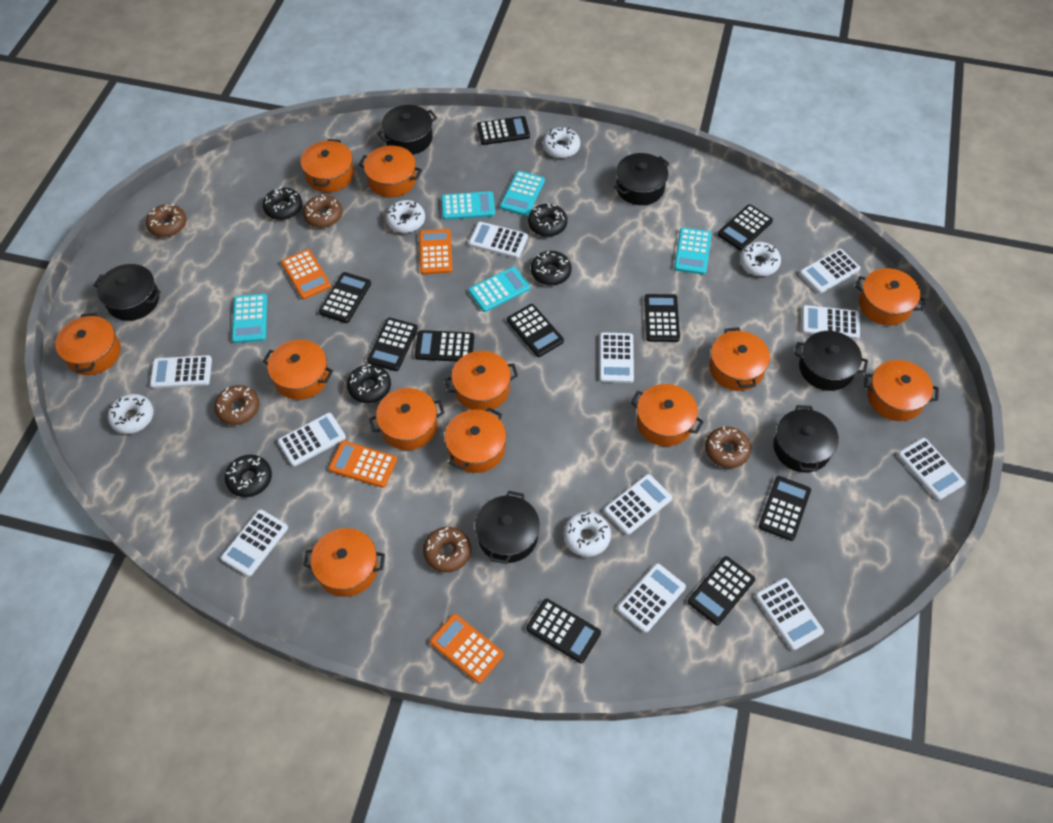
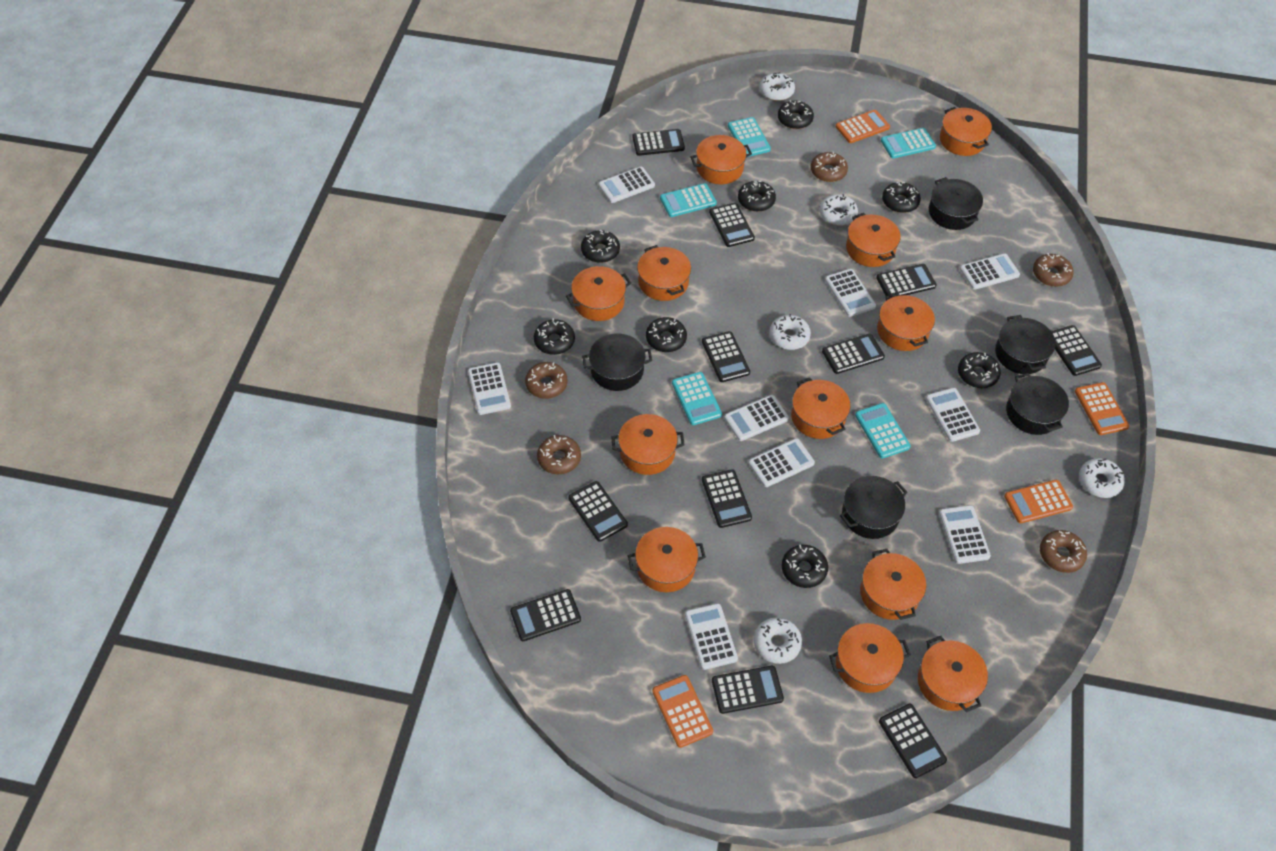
black calculator: [319,272,371,323] [367,318,418,371] [415,330,474,361] [477,116,530,145] [507,304,564,357] [526,599,601,663] [644,294,680,342] [688,556,755,625] [717,204,773,251] [758,476,811,541] = 10 -> [510,589,581,641] [568,481,628,542] [632,129,685,156] [702,331,750,382] [702,469,752,528] [709,203,755,247] [712,666,784,714] [822,334,885,374] [876,264,937,299] [879,704,947,778] [1051,325,1102,376] = 11
black donut: [225,455,272,497] [263,187,302,220] [347,364,391,403] [528,203,567,237] [531,251,572,285] = 5 -> [534,319,575,355] [581,230,620,263] [646,317,687,352] [738,181,776,212] [778,100,814,129] [782,545,828,588] [882,182,921,213] [958,352,1001,388] = 8
black pot: [93,264,161,321] [377,105,437,154] [475,491,540,564] [614,153,670,205] [773,405,839,473] [794,331,868,391] = 6 -> [582,333,652,391] [840,476,908,539] [929,177,983,230] [995,315,1056,374] [1006,373,1069,435] = 5
white calculator: [150,355,212,388] [221,509,288,577] [278,413,346,467] [469,222,528,258] [600,332,634,383] [604,474,672,535] [617,563,686,633] [755,578,824,650] [800,249,861,293] [802,305,860,339] [898,438,965,500] = 11 -> [468,362,511,415] [599,167,655,203] [685,603,738,670] [724,395,789,441] [749,438,815,487] [825,269,876,317] [926,388,980,442] [939,505,991,564] [960,253,1020,290] = 9

